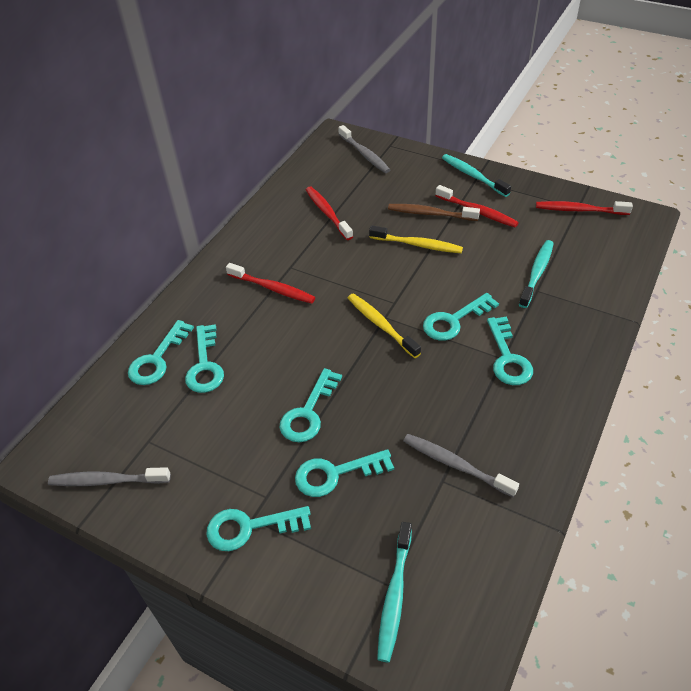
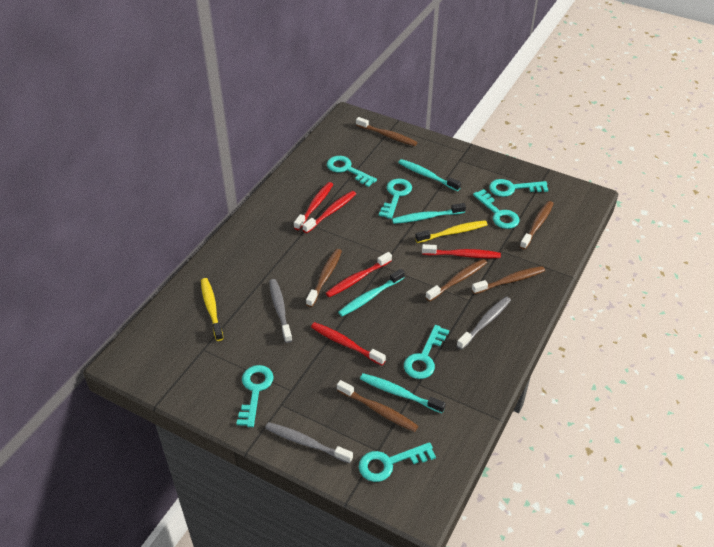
brown toothbrush: [388,204,480,221] = 1 -> [306,249,342,307] [337,380,418,432] [356,117,417,146] [426,259,487,302] [472,266,545,294] [520,201,554,250] = 6
red toothbrush: [226,263,316,304] [306,186,353,240] [435,185,519,227] [536,201,633,215] = 4 -> [294,182,333,230] [303,191,356,233] [311,322,386,365] [326,252,392,298] [422,244,501,258] = 5
turquoise toothbrush: [377,522,412,663] [442,154,511,197] [519,240,554,308] = 3 -> [338,269,405,317] [360,373,446,413] [392,203,466,224] [398,159,461,191] = 4

